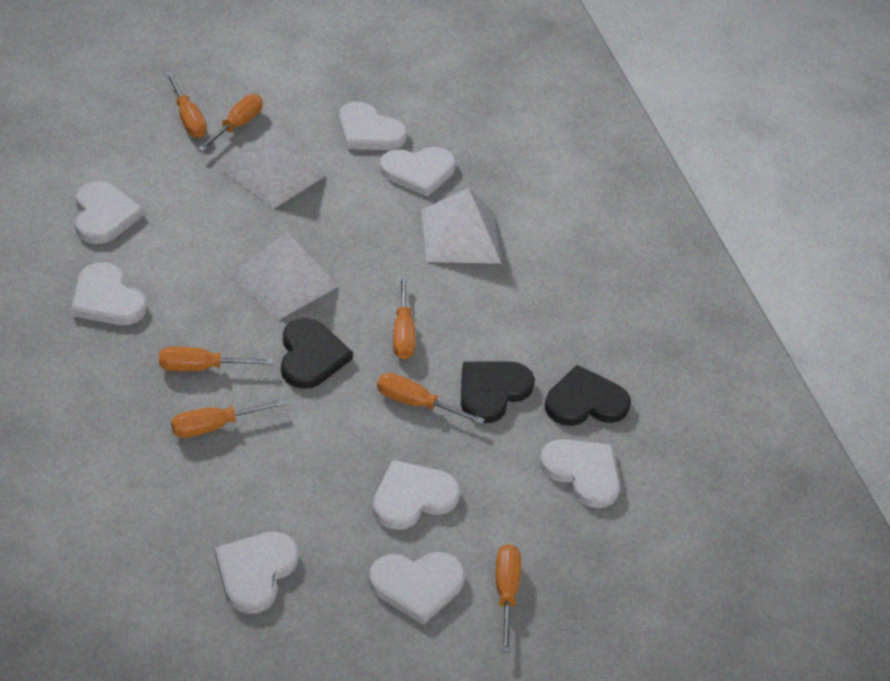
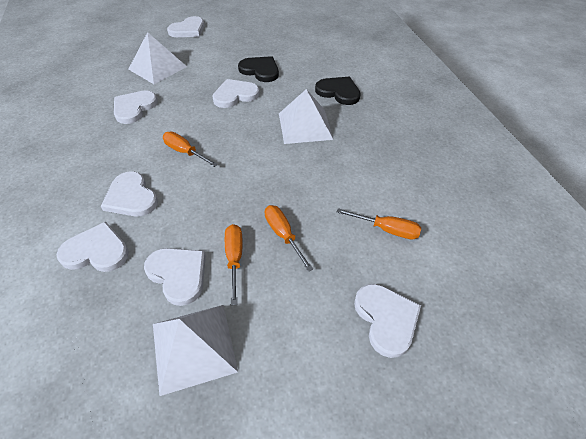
black heart: [281,318,353,389] [461,361,535,423] [545,365,631,426] = 3 -> [238,56,279,82] [315,77,361,105] = 2
orange screwdriver: [159,347,274,371] [165,72,207,138] [171,399,286,438] [198,94,263,152] [377,373,485,424] [393,276,416,359] [496,544,521,653] = 7 -> [163,132,218,167] [225,224,243,305] [265,205,313,272] [336,208,421,240] = 4
white heart: [71,263,147,325] [75,181,144,244] [215,532,299,614] [339,101,407,150] [369,552,465,625] [372,460,460,530] [380,147,456,197] [539,439,620,508] = 8 -> [56,222,129,272] [101,171,158,217] [114,90,158,124] [144,248,206,306] [167,16,204,37] [212,79,260,108] [354,284,421,358] = 7

